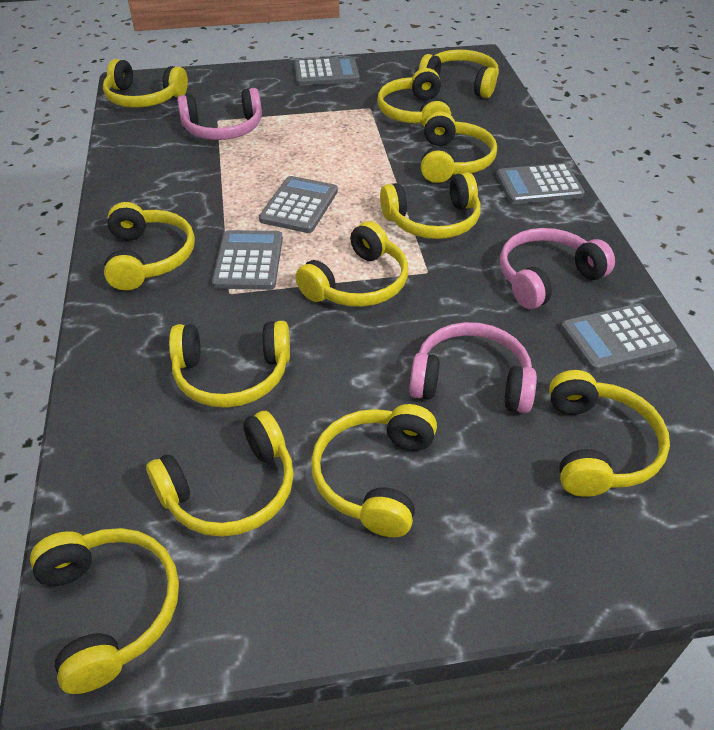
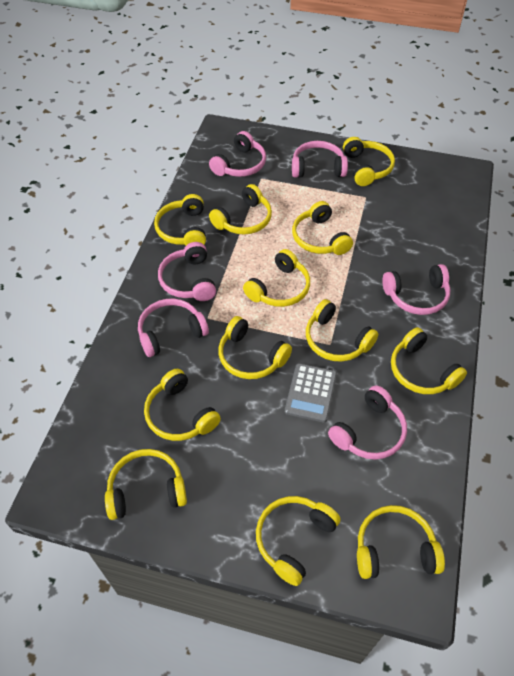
grey calculator: [212,230,283,290] [259,176,338,233] [295,57,360,86] [496,163,585,204] [561,303,677,372] = 5 -> [285,363,337,422] = 1
pink headphones: [177,88,262,140] [409,322,537,413] [500,228,615,309] = 3 -> [138,298,209,357] [158,242,216,301] [209,131,266,177] [292,141,348,178] [328,385,407,460] [382,264,450,315] = 6

